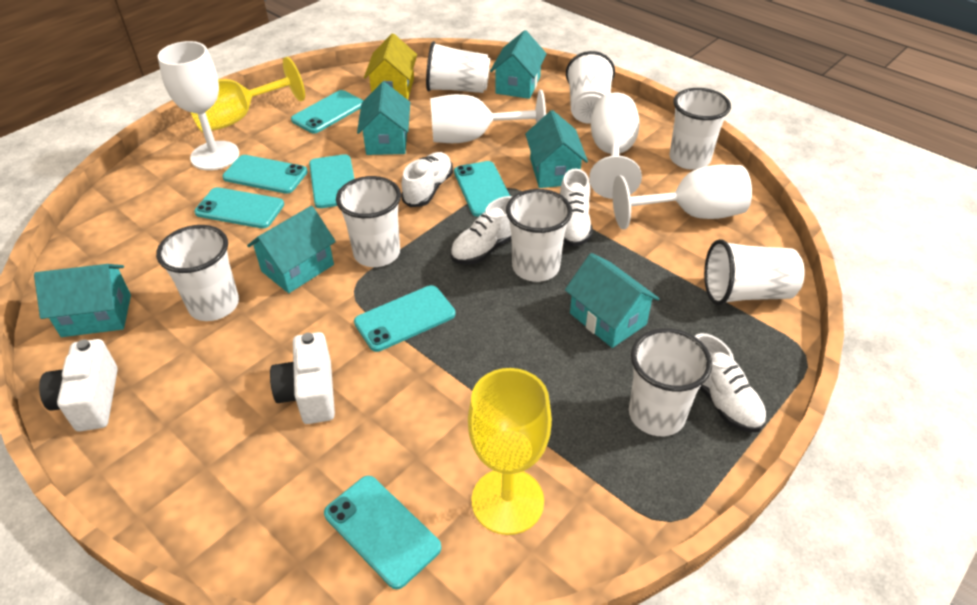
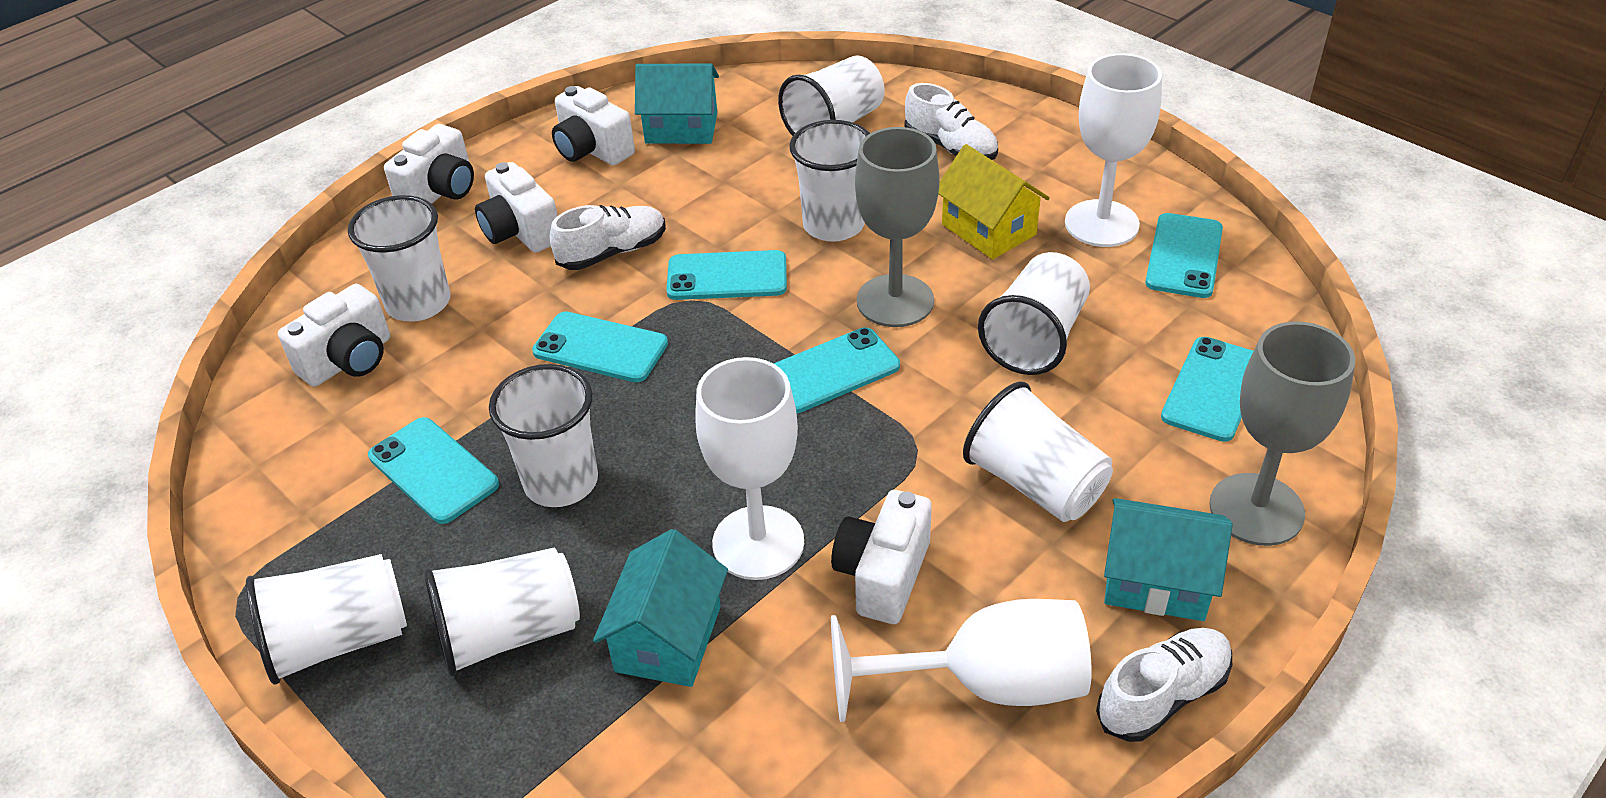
grey goblet: none = 0 -> [855,127,939,327] [1209,321,1355,546] = 2
turquoise house: [34,264,131,337] [247,206,336,293] [357,82,410,155] [490,30,547,99] [525,110,588,188] [565,253,660,348] = 6 -> [593,529,728,687] [635,64,719,144] [1104,498,1233,621] = 3
turquoise phone: [194,187,284,229] [222,155,308,194] [291,90,364,133] [309,154,354,208] [324,476,441,589] [354,285,455,352] [454,161,510,216] = 7 -> [368,417,499,524] [532,311,668,382] [666,250,787,300] [774,327,900,414] [1145,213,1223,298] [1161,337,1254,442] = 6
white camera: [39,339,118,432] [270,332,335,424] = 2 -> [278,284,390,387] [384,124,474,204] [475,162,558,253] [552,86,635,166] [831,490,932,624] = 5
white goblet: [158,41,239,170] [430,90,546,143] [589,92,642,199] [613,165,752,229] = 4 -> [696,357,804,580] [831,599,1092,722] [1065,53,1162,247] = 3
white shoe: [401,152,453,207] [450,196,513,265] [560,169,592,247] [694,333,767,432] = 4 -> [549,205,666,270] [905,83,998,160] [1096,628,1232,742] = 3
yellow goblet: [190,57,305,133] [468,368,552,535] = 2 -> none = 0

